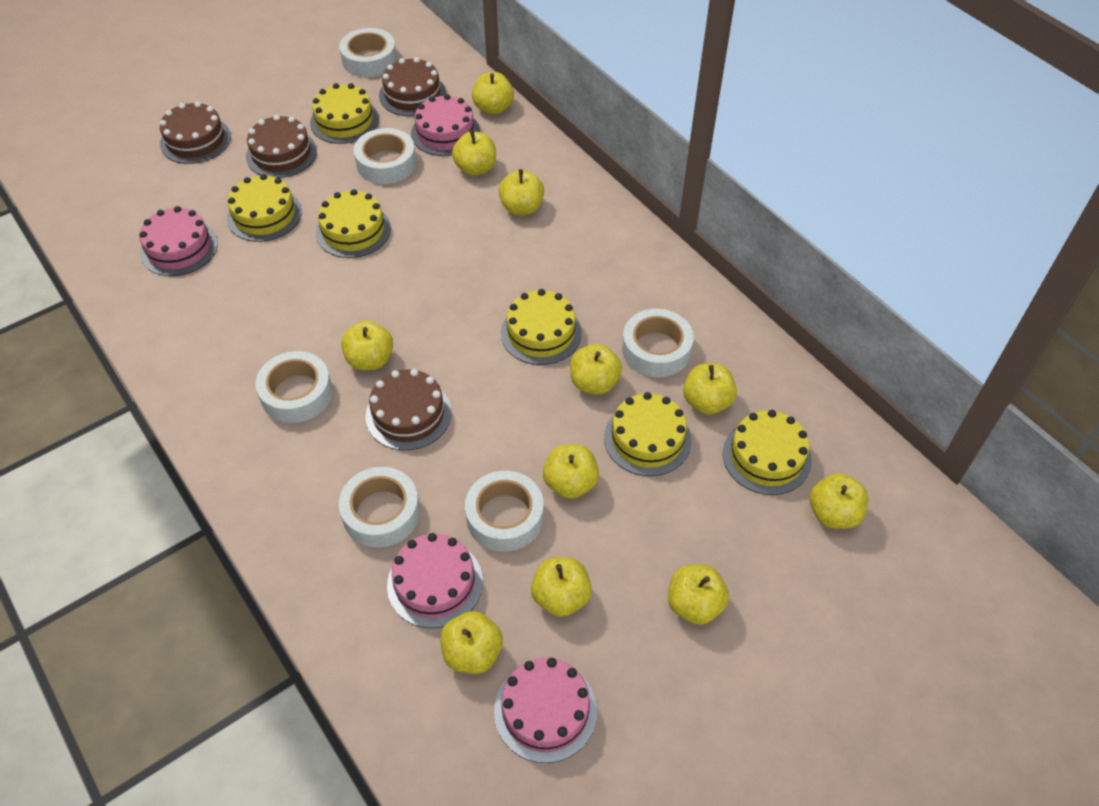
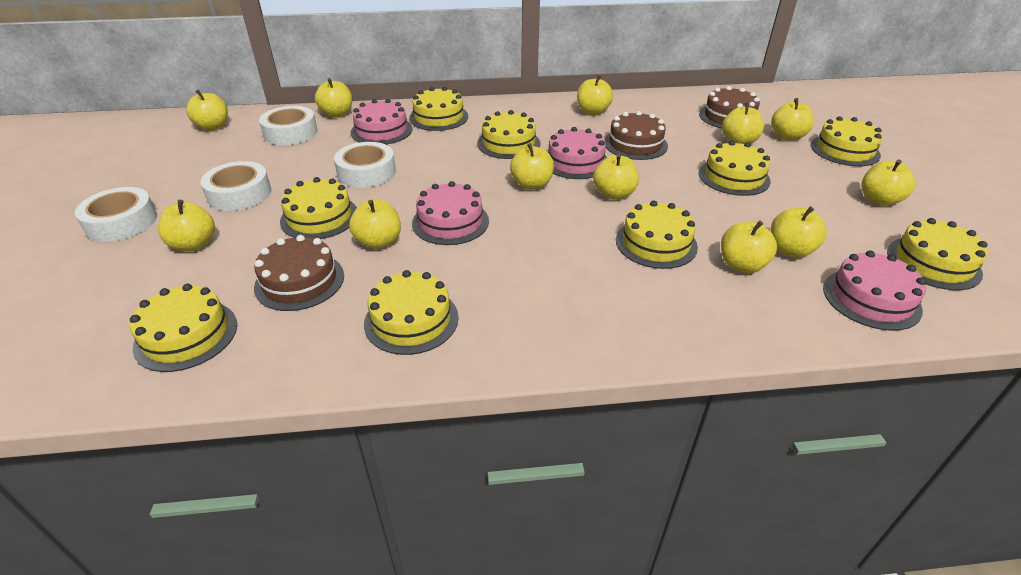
brown cake: [160,102,231,164] [246,115,317,178] [366,369,452,450] [379,57,446,116] = 4 -> [254,235,344,311] [604,111,668,160] [699,86,760,129] = 3
white tape: [256,351,333,423] [339,28,397,77] [339,467,420,548] [353,128,416,184] [465,471,544,552] [622,309,694,377] = 6 -> [75,187,157,242] [200,161,271,211] [259,106,317,145] [334,142,396,188] = 4
yellow apple: [341,321,393,370] [441,611,503,674] [452,130,496,176] [472,72,514,115] [499,169,544,215] [531,557,592,617] [543,444,599,499] [570,344,622,395] [668,564,729,625] [683,363,737,415] [809,473,868,529] = 11 -> [158,200,215,251] [186,90,228,131] [315,78,352,117] [349,200,401,249] [510,143,554,190] [577,75,613,115] [593,154,639,200] [721,221,777,273] [722,103,764,144] [771,98,814,140] [771,206,827,258] [861,160,915,206] = 12
yellow cake: [227,174,302,242] [310,83,379,144] [316,189,391,258] [501,289,582,365] [604,392,691,476] [723,410,812,495] = 6 -> [130,284,238,372] [280,177,357,239] [364,270,459,355] [409,87,468,131] [477,110,540,159] [616,201,698,269] [699,141,771,196] [810,116,883,166] [887,218,988,290] = 9

